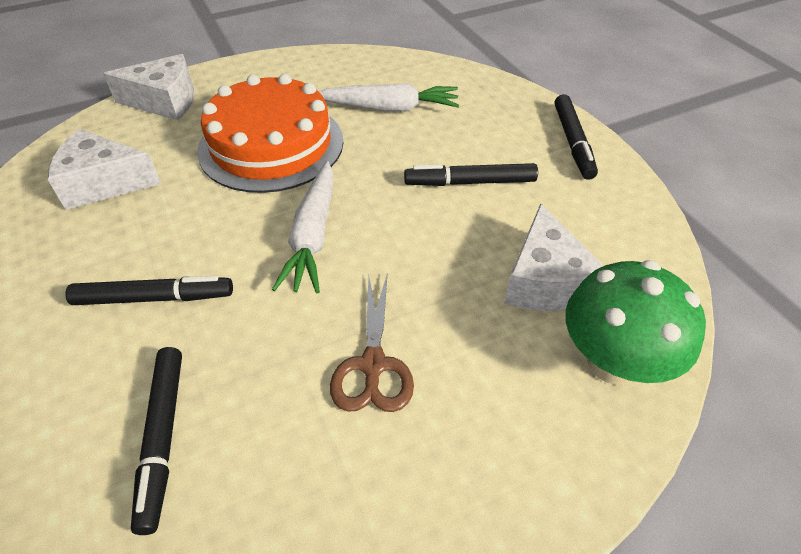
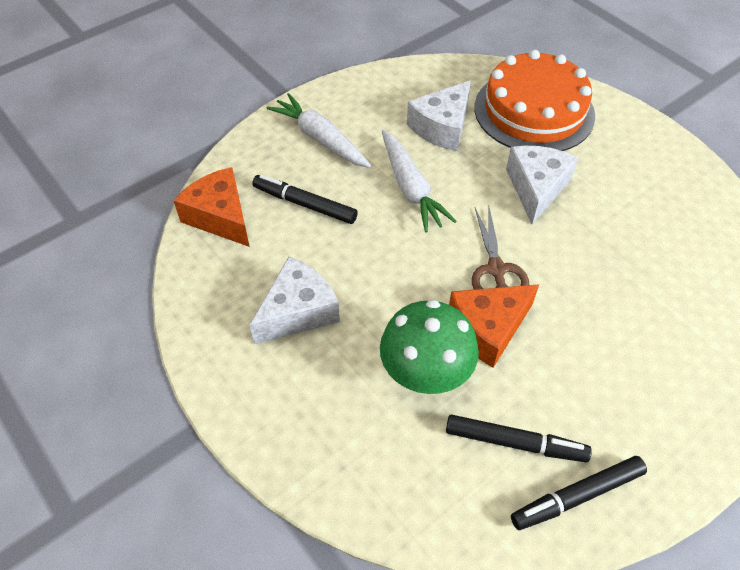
black marker: [66,276,233,305] [131,347,182,535] [404,163,538,186] [555,94,598,180] = 4 -> [252,174,358,224] [446,414,592,462] [511,456,647,530] = 3
orange cheese: none = 0 -> [173,167,250,247] [449,284,539,368] = 2

